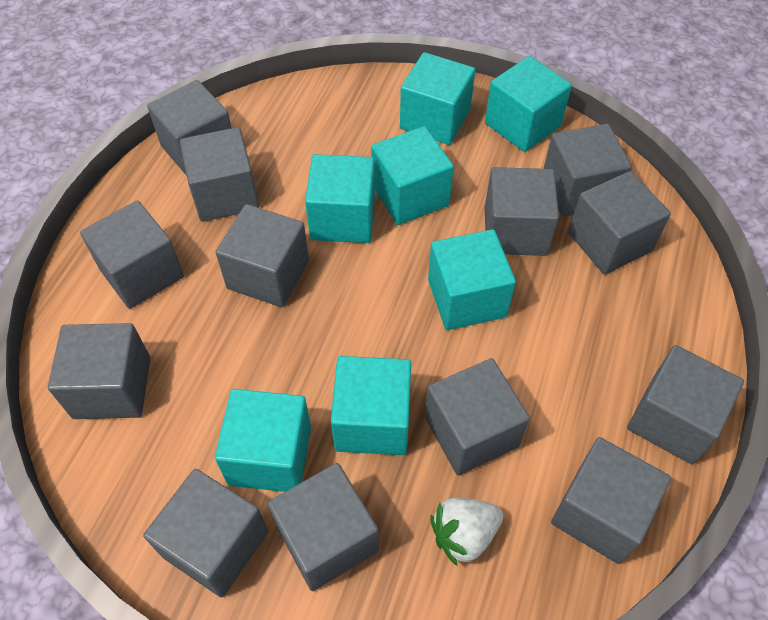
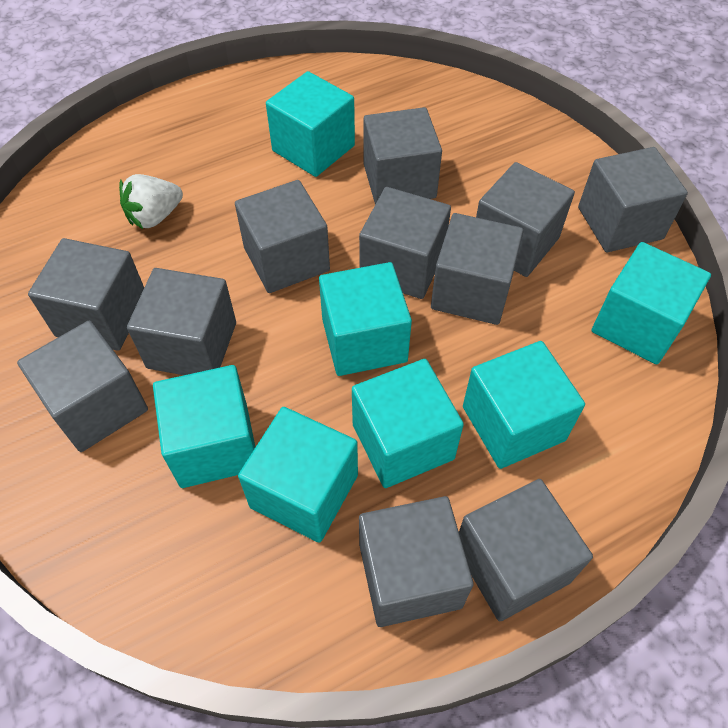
grey cube: [48,323,150,419] [80,200,184,309] [143,469,268,598] [147,80,232,176] [180,127,259,222] [216,204,309,307] [268,463,379,591] [425,358,530,476] [485,167,559,256] [543,124,632,217] [551,437,671,564] [568,171,671,275] [627,345,744,465] = 13 -> [17,320,148,452] [28,238,144,351] [127,268,236,375] [235,180,330,293] [359,187,451,299] [359,496,474,627] [364,107,442,204] [431,213,524,325] [459,479,593,621] [476,162,575,277] [578,147,688,252] = 11

